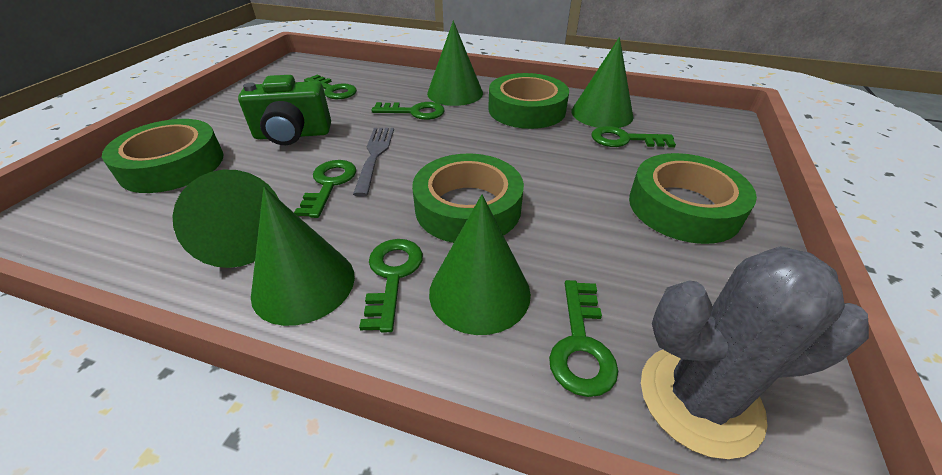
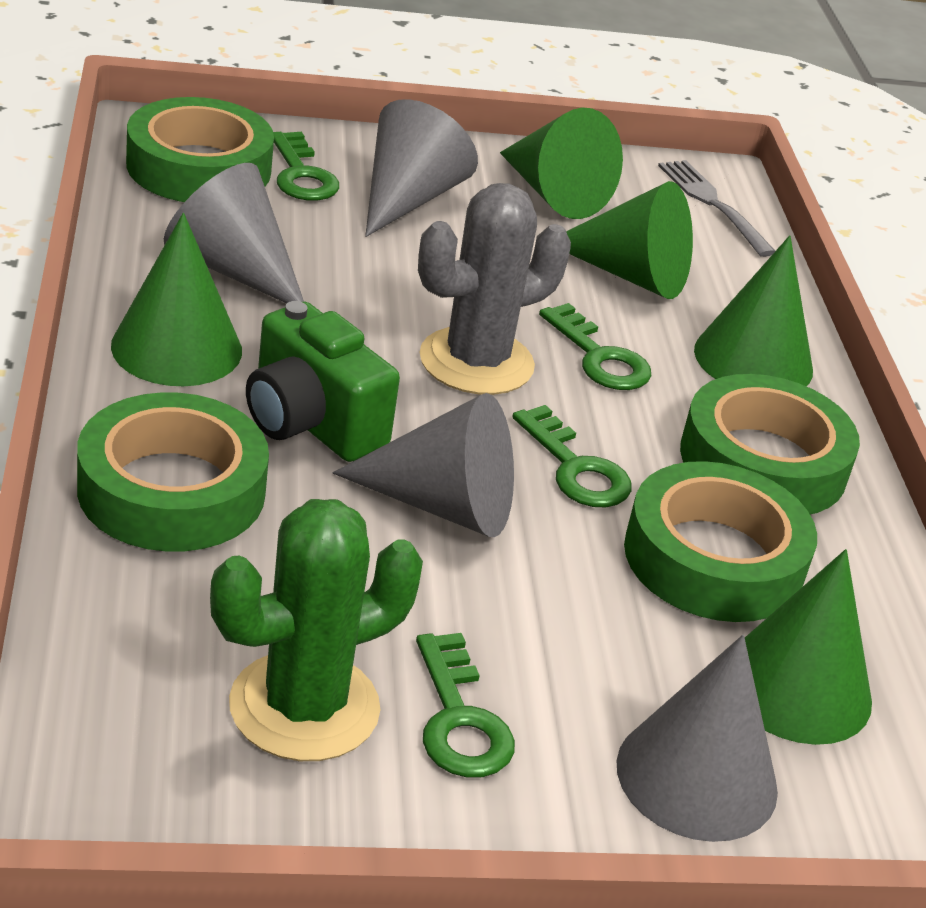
green cactus: none = 0 -> [210,499,423,761] = 1
green key: [294,160,356,218] [304,75,357,99] [359,239,423,333] [371,102,445,120] [549,280,618,397] [592,126,676,148] = 6 -> [273,132,339,201] [416,633,515,778] [512,405,632,508] [539,303,651,390] = 4
grey cone: none = 0 -> [164,163,304,303] [333,393,514,537] [365,99,478,237] [616,635,778,842] = 4

